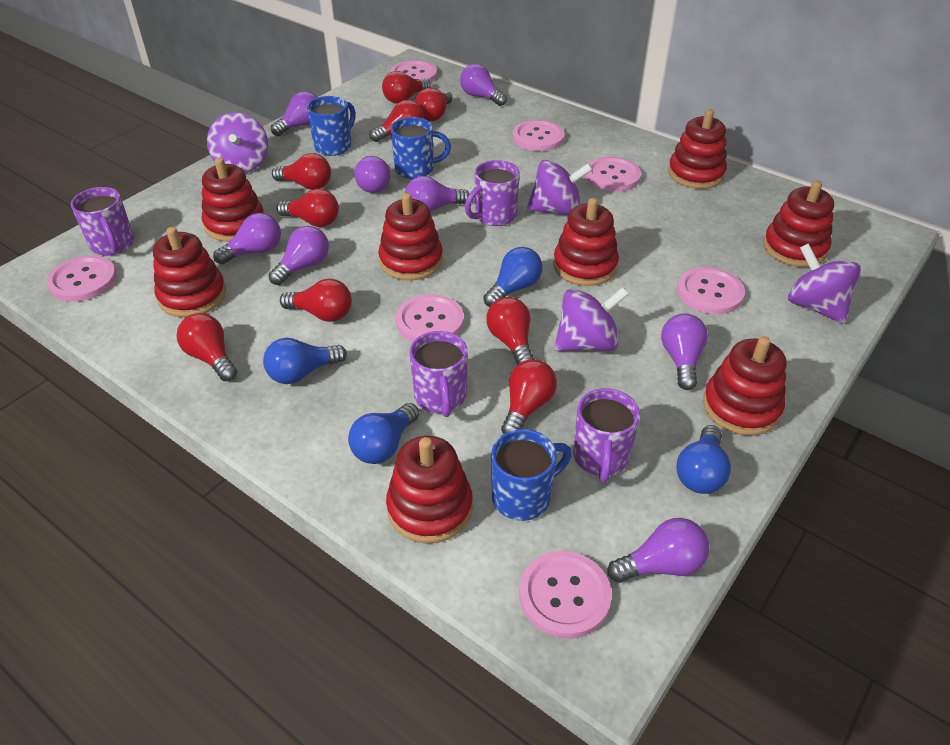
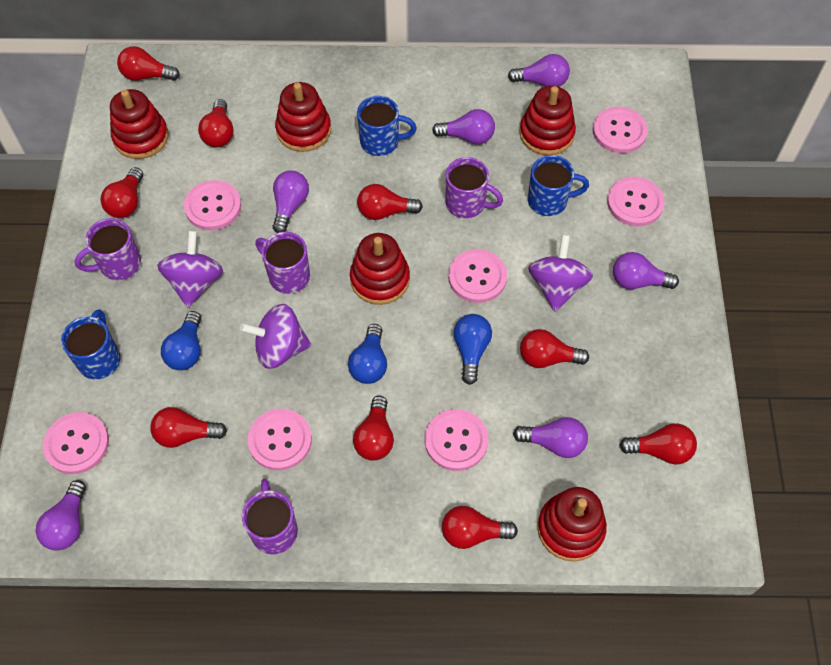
blue light bulb: [263,338,347,384] [348,403,419,464] [483,247,542,307] [676,425,731,494] = 4 -> [161,311,201,370] [348,324,387,384] [453,314,492,385] = 3
purple light bulb: [213,213,281,264] [268,226,329,285] [271,91,318,136] [354,155,391,193] [405,176,469,212] [460,64,507,106] [608,518,710,583] [661,313,708,390] = 8 -> [36,480,86,551] [273,170,309,233] [432,109,495,144] [508,54,570,87] [513,417,588,458] [613,252,679,289] = 6
purple spinning top: [207,112,268,173] [527,160,593,215] [554,287,629,351] [788,243,861,324] = 4 -> [157,231,223,307] [240,304,311,369] [528,235,593,311] = 3
red stacking toy: [153,227,226,317] [202,157,264,242] [378,193,443,281] [386,436,473,544] [553,198,619,286] [668,109,727,189] [703,336,786,436] [763,181,834,267] = 8 -> [110,89,169,159] [275,82,331,152] [350,233,410,305] [519,86,576,155] [537,487,607,561] = 5

